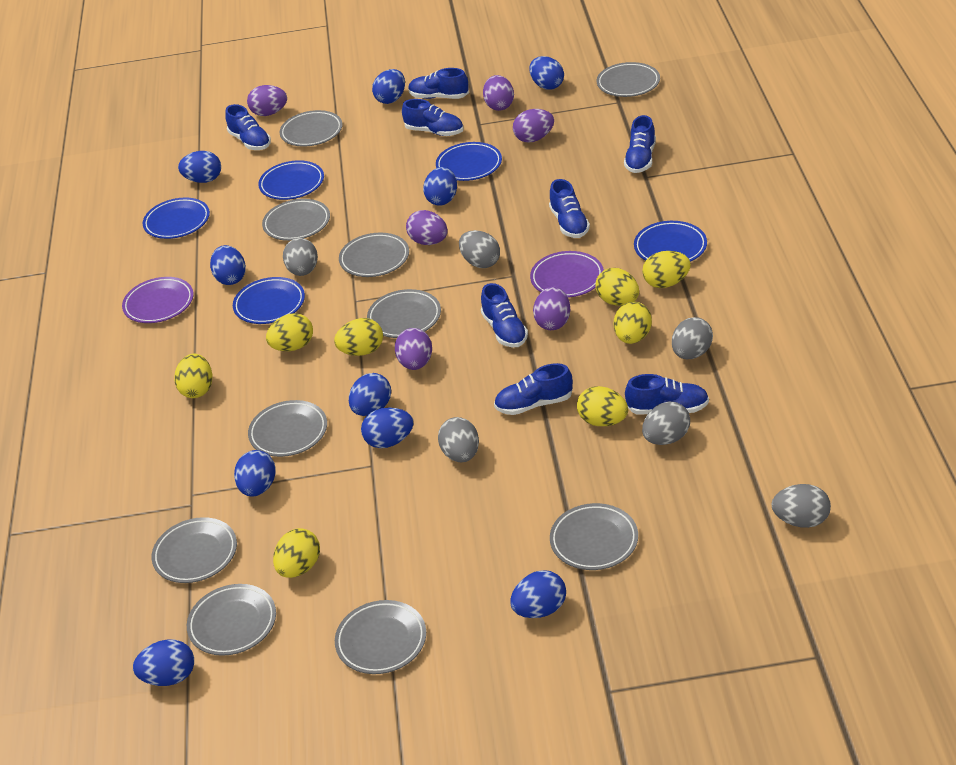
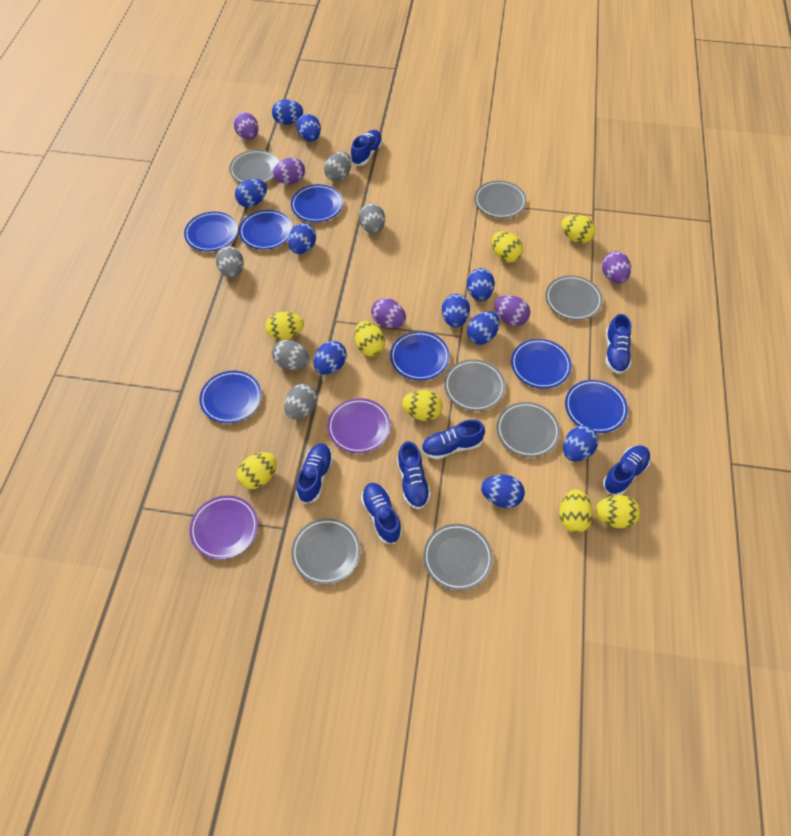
blue plate: [143,198,210,239] [233,277,305,324] [258,160,324,200] [436,142,502,181] [634,221,707,262] = 5 -> [184,212,238,251] [199,371,262,423] [239,210,293,250] [291,184,343,222] [390,331,450,381] [511,339,571,389] [565,380,628,433] = 7
blue shoe: [225,104,271,150] [402,99,464,136] [408,68,469,99] [481,283,528,347] [494,363,573,415] [549,179,590,238] [624,115,656,173] [625,374,709,415] = 8 -> [296,443,333,504] [350,130,383,166] [361,483,402,544] [397,441,431,509] [421,420,485,460] [603,446,651,495] [606,314,631,374] = 7
grey egg: [283,238,318,276] [438,417,479,462] [459,230,500,268] [642,401,690,445] [672,317,713,359] [772,484,831,528] = 6 -> [216,246,244,278] [272,340,309,370] [284,384,318,420] [324,152,352,181] [359,203,385,234] = 5
grey plate: [151,517,237,583] [187,584,276,656] [248,400,327,457] [262,199,330,241] [280,110,343,147] [335,600,426,674] [339,233,409,277] [367,289,441,338] [550,503,638,570] [597,62,660,97] = 10 -> [229,150,279,183] [291,518,361,584] [423,524,493,590] [444,359,505,411] [474,181,527,218] [496,402,560,457] [545,275,603,320] = 7
purple egg: [247,85,287,116] [395,328,432,370] [406,210,448,245] [483,75,514,111] [513,109,554,143] [533,287,570,330] = 6 -> [234,112,259,140] [273,158,305,184] [371,298,406,328] [494,295,530,326] [602,251,631,283] = 5

